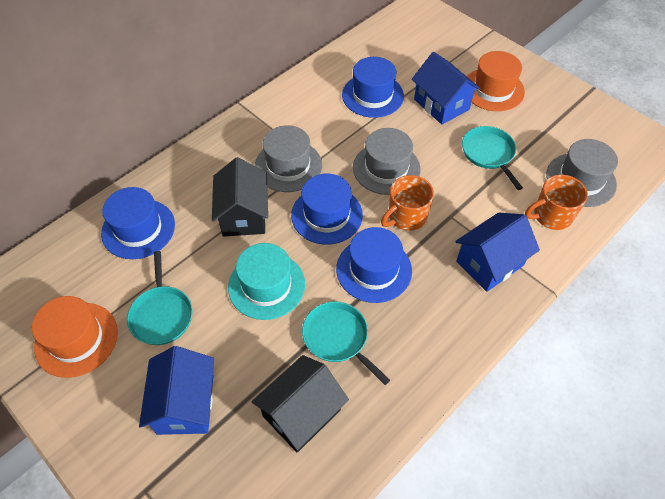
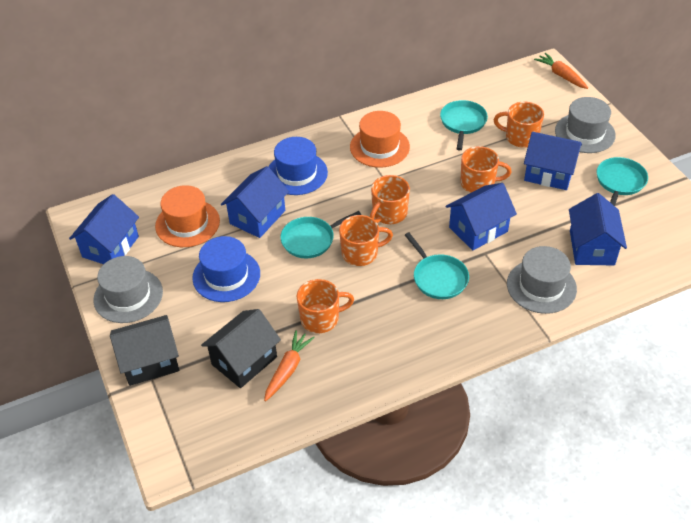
blue hat: [101,187,175,259] [291,174,363,245] [336,227,412,303] [342,57,404,118] = 4 -> [192,236,260,302] [269,137,328,195] = 2
blue house: [139,346,214,435] [412,52,481,125] [455,213,540,292] = 3 -> [69,194,139,264] [221,166,289,238] [446,183,517,250] [524,132,582,190] [569,193,627,265] = 5
orange carrot: none = 0 -> [264,330,315,401] [534,53,588,89] = 2
orange mug: [381,175,434,231] [525,175,588,230] = 2 -> [297,279,354,333] [339,215,393,266] [370,175,410,224] [460,146,512,193] [493,102,544,148] = 5
turquoise hat: [228,243,305,320] = 1 -> none = 0
turquoise pan: [127,251,193,345] [302,301,390,385] [462,126,523,190] = 3 -> [281,211,361,258] [405,233,469,299] [440,100,488,150] [597,157,648,206] = 4

